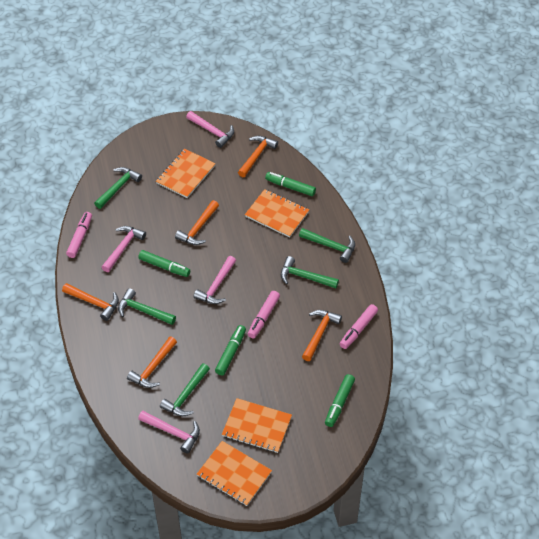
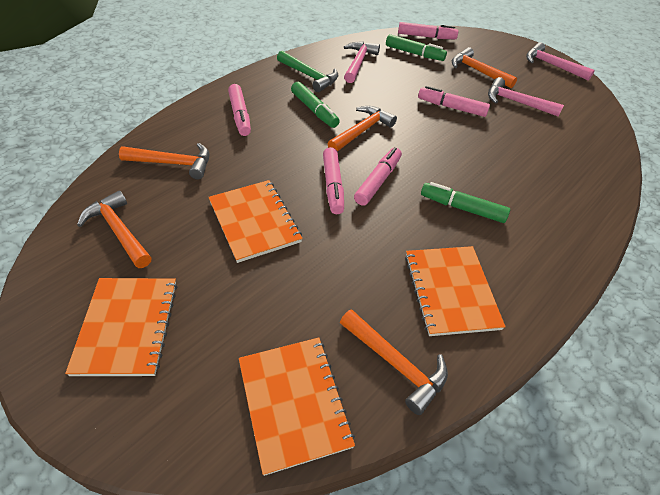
green hammer: [94,167,142,209] [118,288,176,325] [160,363,210,416] [281,256,339,288] [299,228,355,263] = 5 -> [277,51,338,92] = 1
green marker: [138,250,190,277] [215,325,246,375] [265,172,316,196] [325,374,355,427] = 4 -> [291,82,340,128] [386,34,447,61] [421,182,510,223] = 3
pink hammer: [101,226,146,272] [138,411,200,454] [186,111,234,148] [193,256,236,304] = 4 -> [344,42,380,83] [488,77,564,117] [526,42,595,81] = 3
pink marker: [66,212,92,258] [248,291,280,338] [340,304,378,349] = 3 -> [228,84,251,136] [323,147,344,214] [354,147,402,206] [398,22,458,39] [418,86,490,117] = 5

